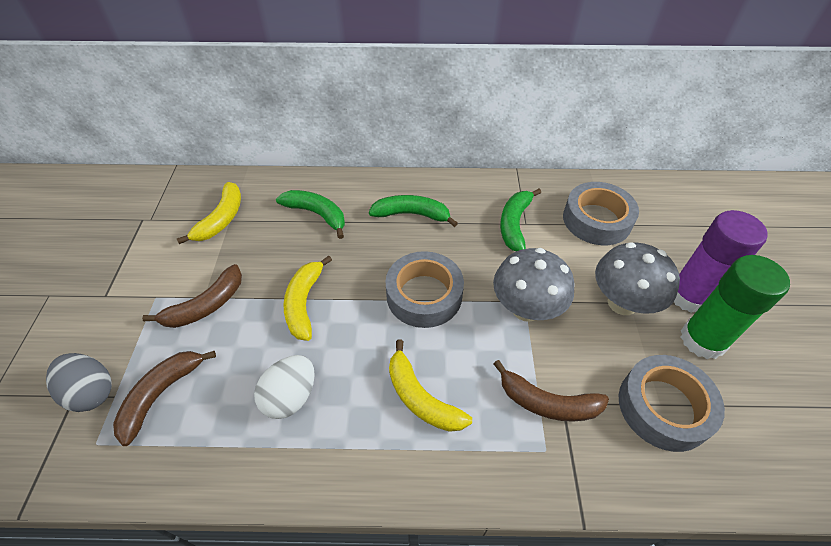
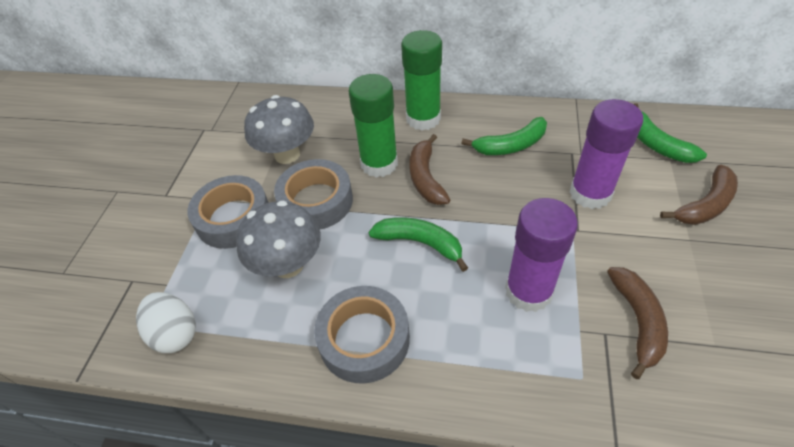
green glue stick: [681,255,790,359] = 1 -> [348,74,398,178] [401,30,442,130] = 2
grey egg: [46,353,112,412] = 1 -> none = 0
purple glue stick: [674,210,768,313] = 1 -> [505,198,578,312] [569,99,643,209] = 2
yellow banana: [177,182,241,244] [284,256,332,341] [389,340,472,432] = 3 -> none = 0

